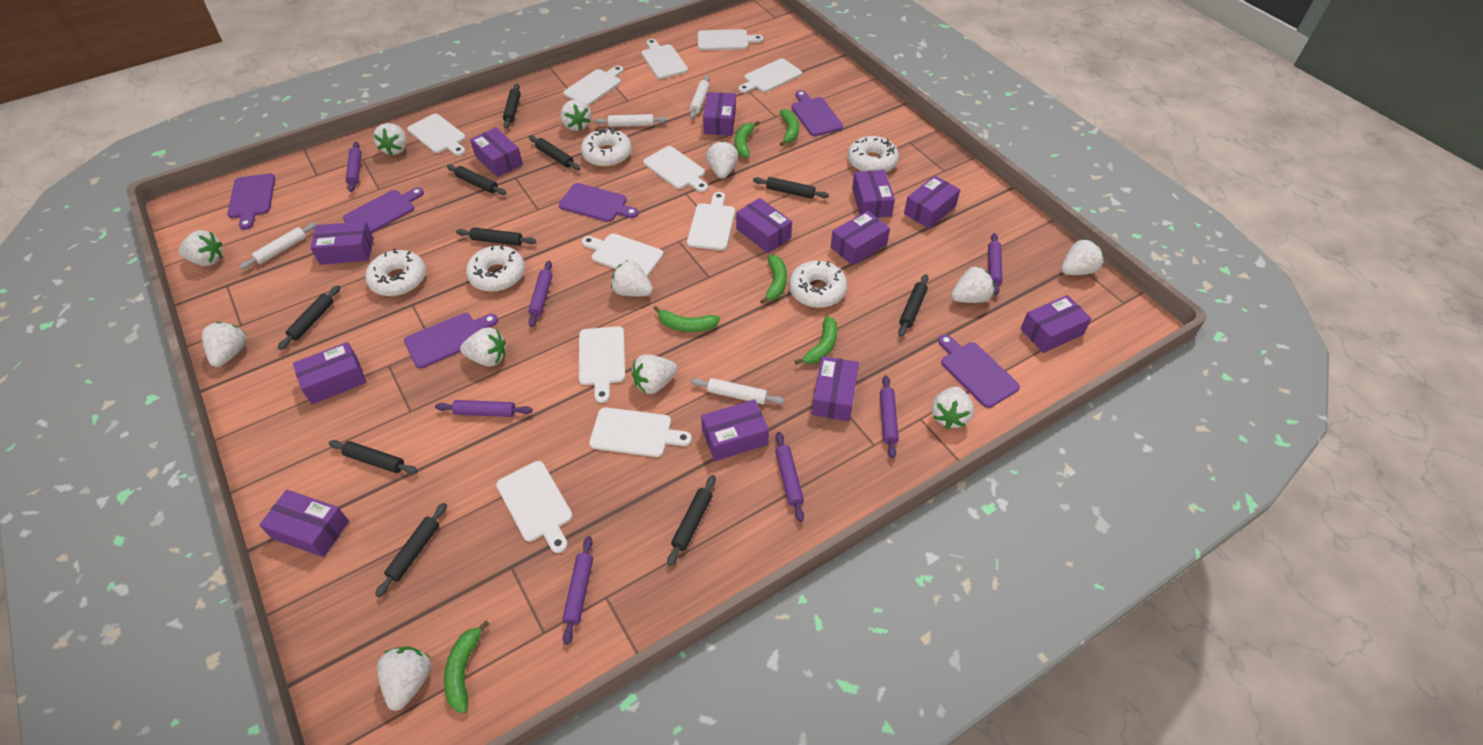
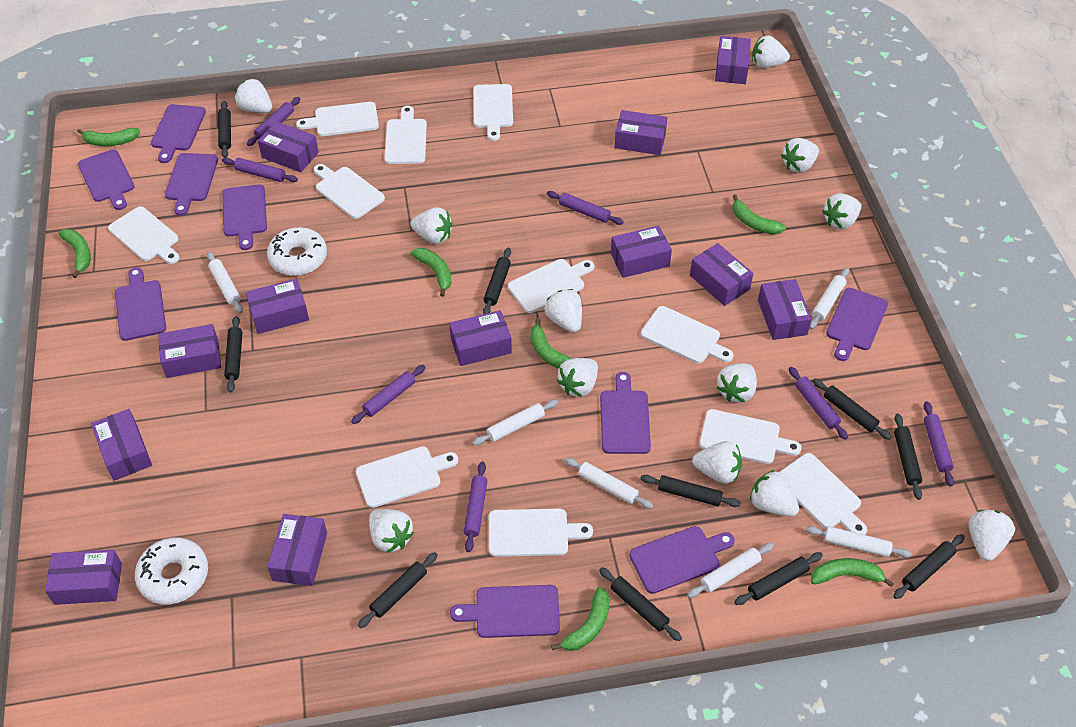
green banana: [444,620,490,713] [653,306,720,332] [735,121,760,158] [760,255,787,304] [780,109,799,146] [795,316,838,364] = 6 -> [58,229,91,278] [77,128,140,146] [410,248,452,297] [530,318,572,369] [551,587,610,651] [733,194,786,235] [811,558,894,587] = 7
purple cutting board: [227,173,275,230] [343,187,424,233] [404,313,498,368] [559,183,639,222] [791,90,843,136] [938,334,1020,408] = 6 -> [78,149,134,210] [115,267,166,341] [151,104,206,163] [165,153,218,216] [222,184,267,250] [450,585,560,638] [600,372,651,454] [629,526,735,594] [826,288,888,361] = 9
white donut: [365,249,426,296] [466,244,525,292] [581,128,632,167] [789,261,847,308] [848,136,899,172] = 5 -> [135,538,208,604] [267,227,327,276] = 2
white rolling pin: [240,223,317,269] [594,114,667,127] [689,76,709,119] [691,378,784,404] = 4 -> [207,252,243,313] [472,400,558,446] [565,458,653,509] [687,543,774,598] [806,526,912,558] [809,268,849,329] = 6

